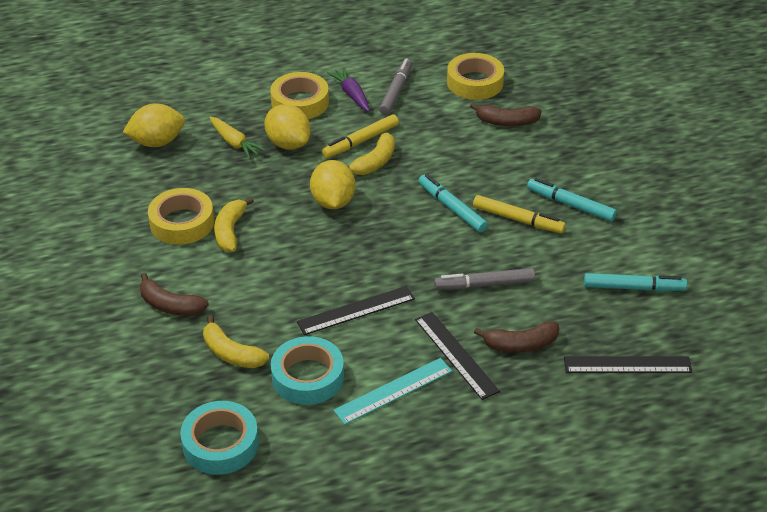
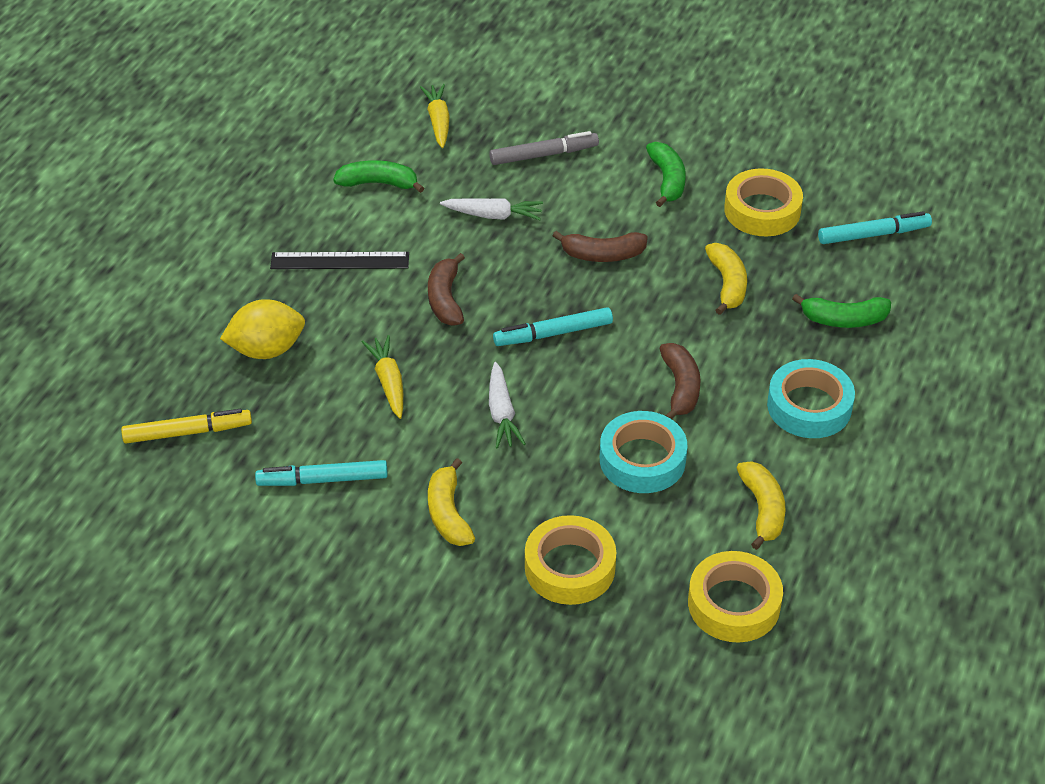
black ruler: [297,286,415,335] [415,312,500,400] [564,356,692,373] = 3 -> [270,252,409,269] = 1
green banana: none = 0 -> [333,160,424,193] [646,142,686,207] [792,294,891,328] = 3
grey marker: [379,58,412,115] [434,268,535,290] = 2 -> [490,131,599,165] = 1
purple carrot: [327,67,370,112] = 1 -> none = 0
turquoise ruler: [333,358,452,425] = 1 -> none = 0
white carrot: none = 0 -> [440,198,543,220] [489,362,526,449] = 2
yellow carrot: [209,117,266,159] = 1 -> [362,335,403,419] [420,84,450,148] = 2
yellow lemon: [123,103,185,147] [264,104,311,150] [310,160,355,209] = 3 -> [220,299,305,359] = 1
yellow marker: [322,114,399,158] [473,195,566,233] = 2 -> [121,409,252,444] = 1

